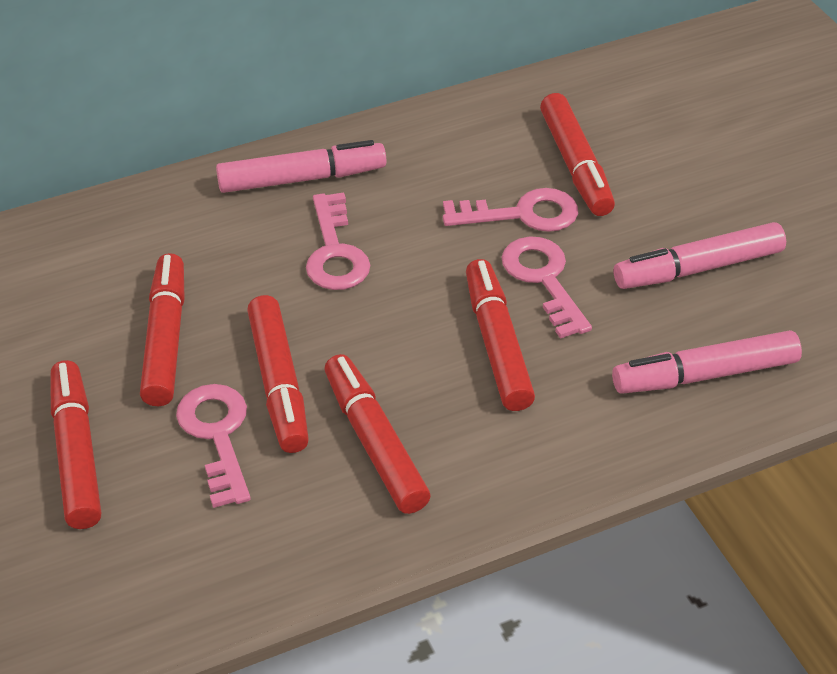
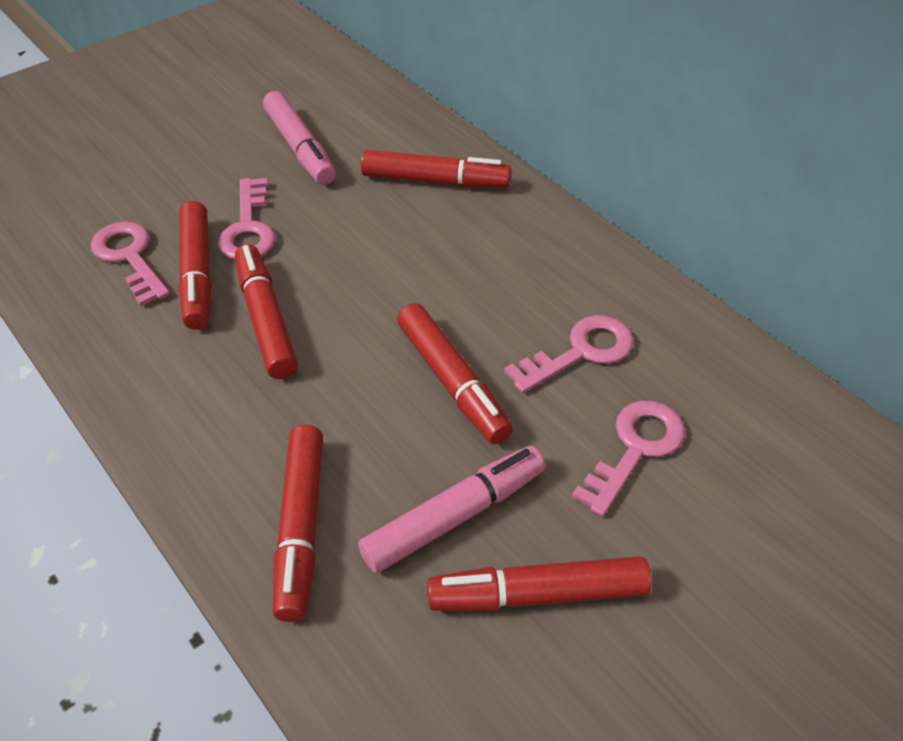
pink marker: [216,140,386,193] [612,330,802,394] [614,222,786,289] = 3 -> [263,91,336,185] [358,446,545,573] = 2

